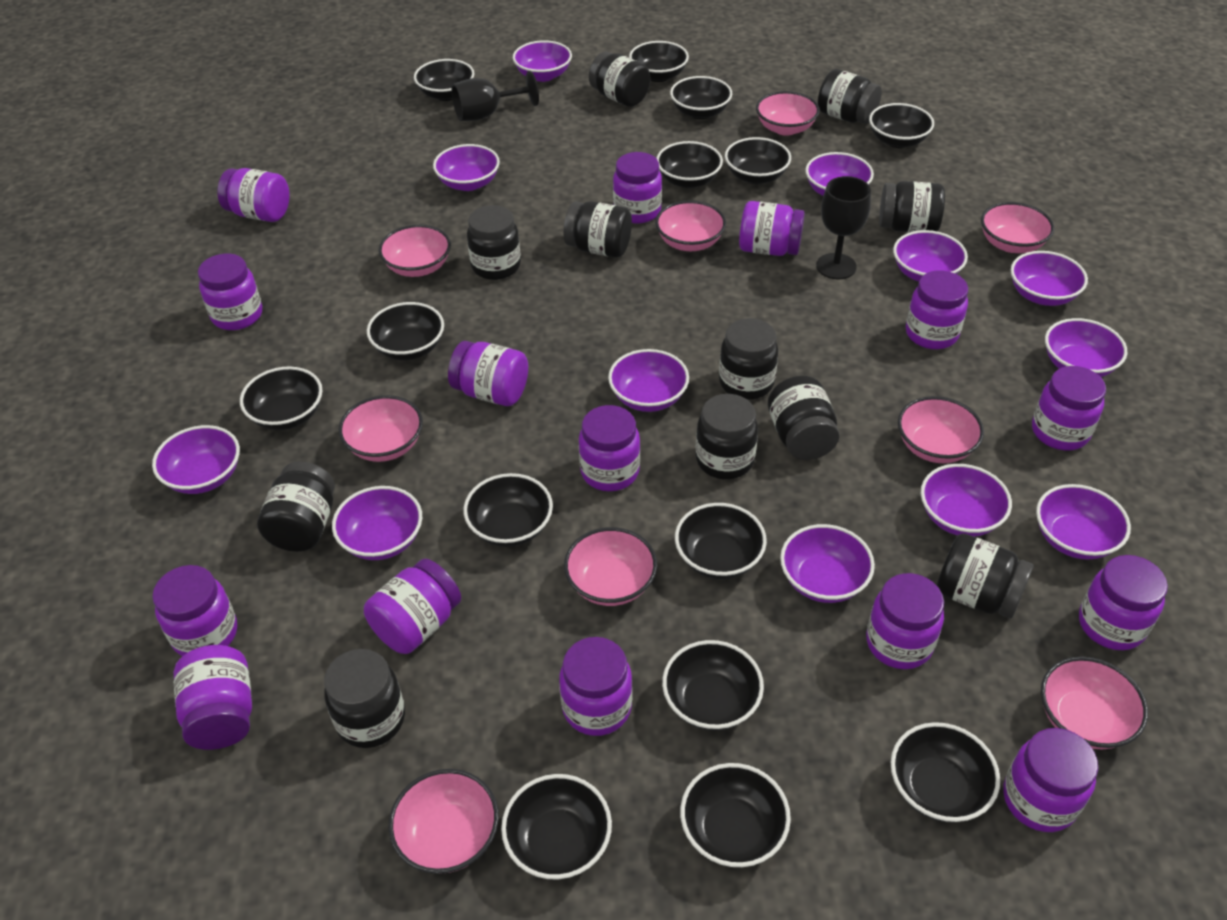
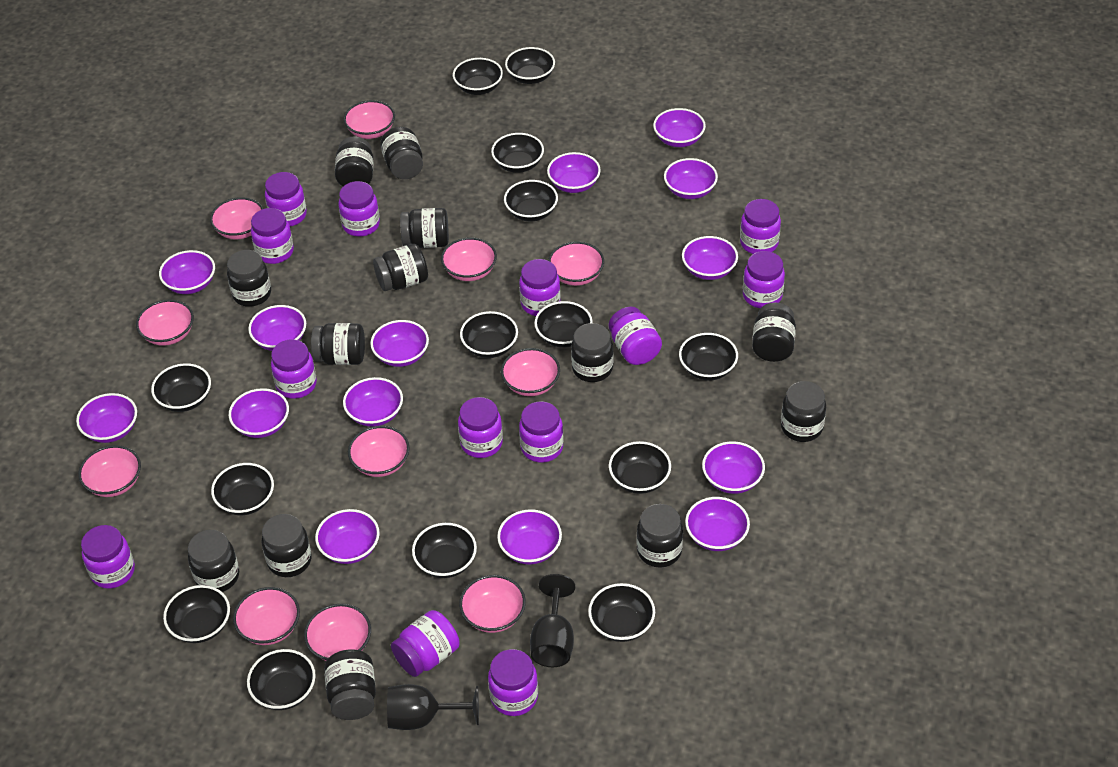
black jar: [257,461,335,552] [324,649,405,748] [467,205,521,280] [563,201,632,258] [589,52,650,107] [696,394,758,479] [719,318,778,400] [768,376,839,460] [818,69,882,124] [879,181,945,233] [937,533,1033,618] = 11 -> [188,530,239,592] [227,250,271,307] [261,514,312,577] [311,323,365,365] [324,649,376,720] [335,137,373,186] [373,244,428,291] [380,127,423,179] [400,208,449,248] [571,323,614,382] [637,504,683,568] [752,302,796,362] [781,381,826,442] = 13
pink bowl: [339,395,423,462] [379,225,451,277] [388,769,499,874] [564,527,657,606] [655,200,726,251] [756,91,820,136] [898,396,984,463] [981,202,1054,253] [1041,656,1148,749] = 9 -> [78,445,141,497] [136,300,194,346] [210,197,263,239] [233,587,300,645] [304,604,371,661] [344,100,395,139] [348,426,410,477] [441,237,497,281] [459,575,526,633] [501,348,560,396] [548,242,604,286] = 11
purple bowl: [152,425,240,494] [332,486,422,560] [433,144,500,191] [513,40,572,82] [608,349,689,412] [780,524,875,603] [805,152,874,196] [893,230,968,282] [921,464,1012,537] [1011,251,1088,306] [1036,484,1131,560] [1045,318,1127,377] = 12 -> [76,393,137,443] [159,250,215,294] [229,388,289,438] [248,305,306,351] [315,509,380,564] [343,377,403,427] [370,320,429,367] [497,509,562,565] [547,152,601,193] [653,108,706,147] [664,158,718,199] [682,236,738,280] [685,497,750,551] [702,441,765,494] = 14
purple jar: [152,565,237,656] [174,645,252,750] [198,253,262,330] [217,168,289,222] [364,558,461,654] [448,341,528,406] [559,637,632,736] [579,405,640,491] [613,152,662,223] [739,201,805,256] [866,573,944,669] [906,270,968,349] [1003,728,1098,832] [1032,366,1106,450] [1079,555,1168,650] = 15 -> [81,525,135,589] [251,208,294,264] [265,172,307,226] [271,339,317,399] [339,181,380,237] [391,610,460,677] [458,397,503,458] [488,649,538,716] [519,259,561,316] [519,401,563,462] [609,307,662,365] [740,199,781,254] [743,251,785,308] = 13

